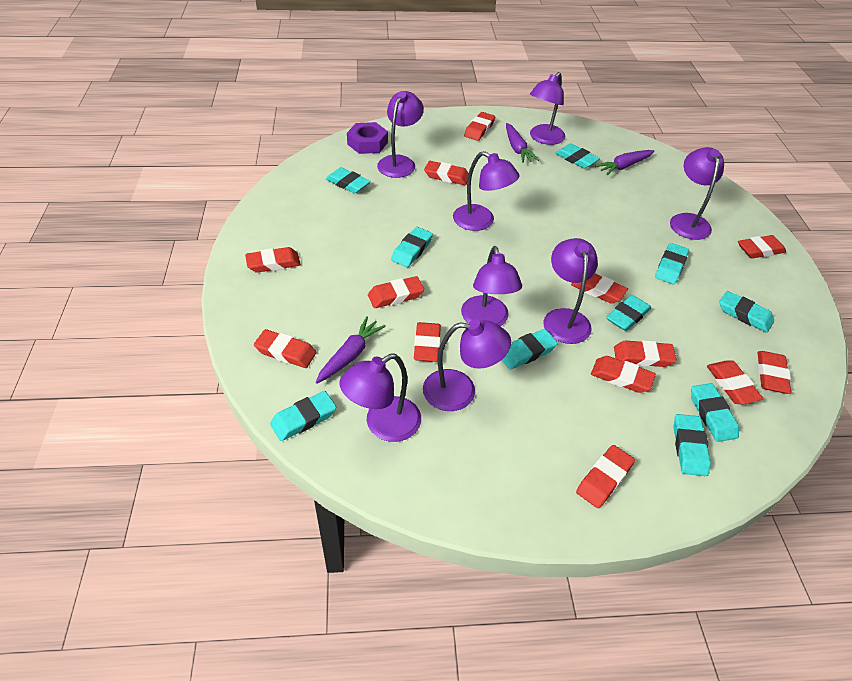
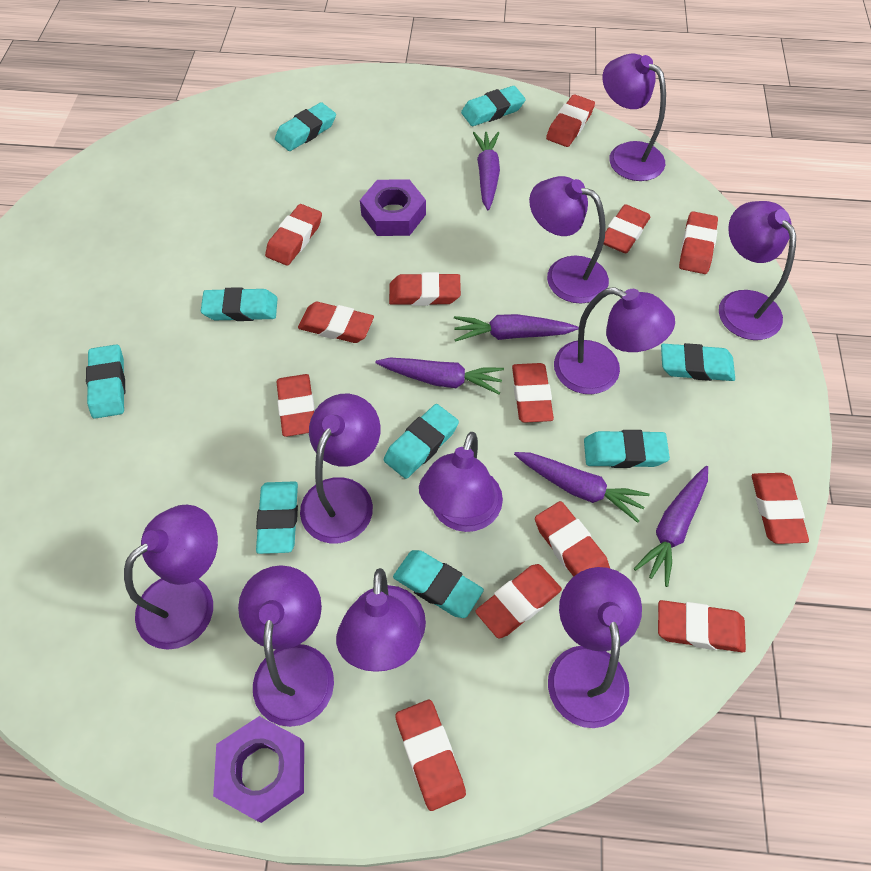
purple carrot: [315,316,386,384] [506,123,539,163] [595,150,654,175] = 3 -> [376,358,504,394] [454,314,579,342] [473,132,500,210] [514,452,650,523] [634,466,708,587] = 5
purple lamp: [339,354,421,442] [377,91,424,178] [423,320,511,411] [453,151,520,231] [461,246,522,326] [530,72,565,145] [543,238,598,344] [670,147,724,240] = 8 -> [124,505,218,650] [238,565,334,727] [300,394,381,543] [336,568,426,672] [419,432,503,532] [529,176,609,303] [548,567,642,728] [554,287,675,394] [603,54,666,181] [719,201,796,340] = 10
purple nut: [347,122,388,154] = 1 -> [213,716,304,823] [360,180,426,236] = 2
turquoise eraser: [270,391,336,441] [326,167,371,193] [391,227,433,267] [502,329,558,369] [555,144,600,168] [606,295,651,331] [655,243,689,284] [673,414,711,476] [691,383,739,442] [719,291,774,333] = 10 -> [86,344,125,419] [201,287,278,321] [256,481,298,554] [275,102,336,151] [384,404,459,479] [393,550,484,618] [461,86,526,126] [584,430,670,468] [661,343,735,381] = 9

